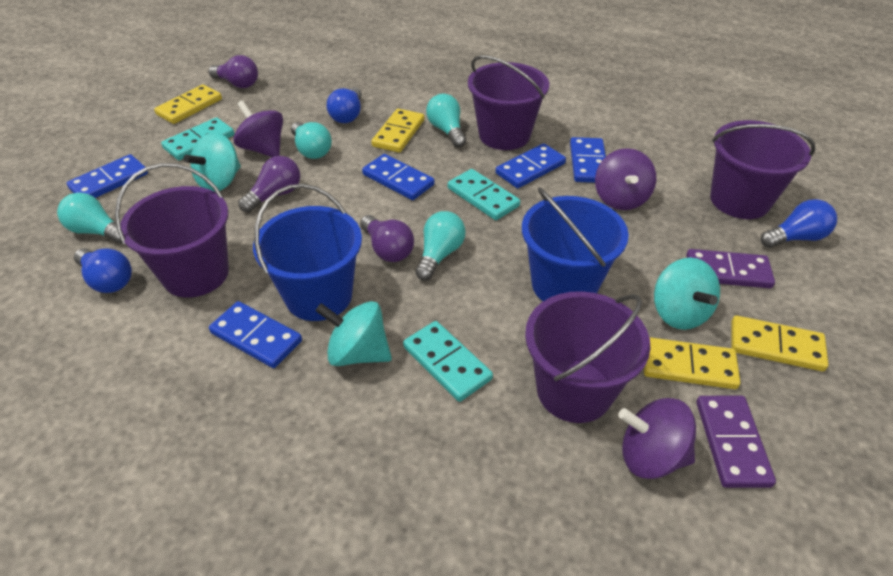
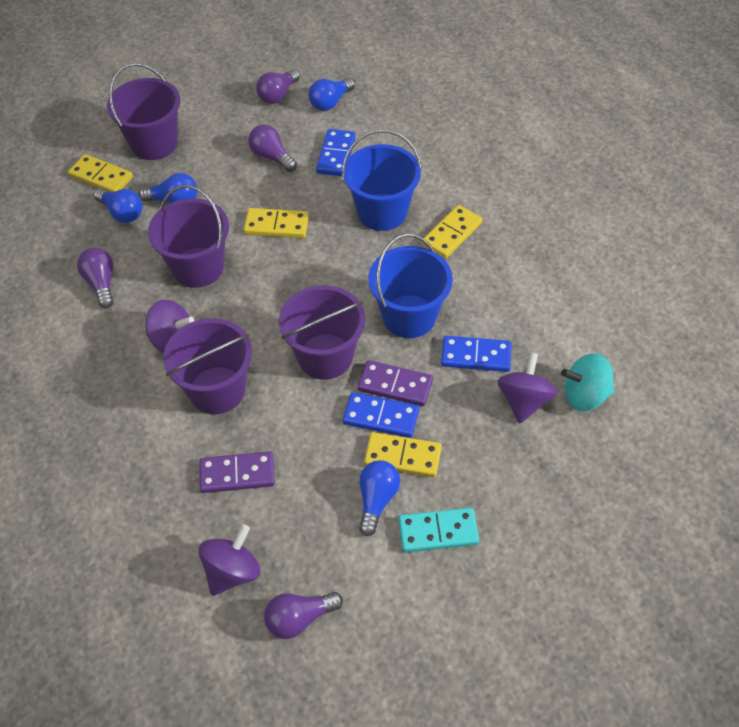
blue domino: [67,154,148,198] [209,301,302,368] [362,154,434,200] [496,143,566,188] [570,137,606,183] = 5 -> [316,129,356,176] [343,392,419,438] [441,336,512,372] = 3
blue light bulb: [74,248,132,293] [327,87,362,123] [761,199,837,248] = 3 -> [94,188,142,223] [138,173,197,203] [308,78,355,111] [359,460,400,536] = 4
purple light bulb: [208,55,258,88] [238,156,300,212] [360,215,414,262] = 3 -> [77,248,113,308] [248,125,297,172] [256,69,300,104] [264,592,343,639] = 4
turquoise domino: [161,117,234,160] [403,321,493,402] [448,169,520,220] = 3 -> [398,508,479,553] = 1
turquoise light bulb: [57,192,122,244] [291,122,332,159] [415,211,466,281] [426,93,466,147] = 4 -> none = 0
turquoise spinning top: [183,132,241,192] [315,301,392,366] [654,257,720,330] = 3 -> [561,353,614,411] = 1

